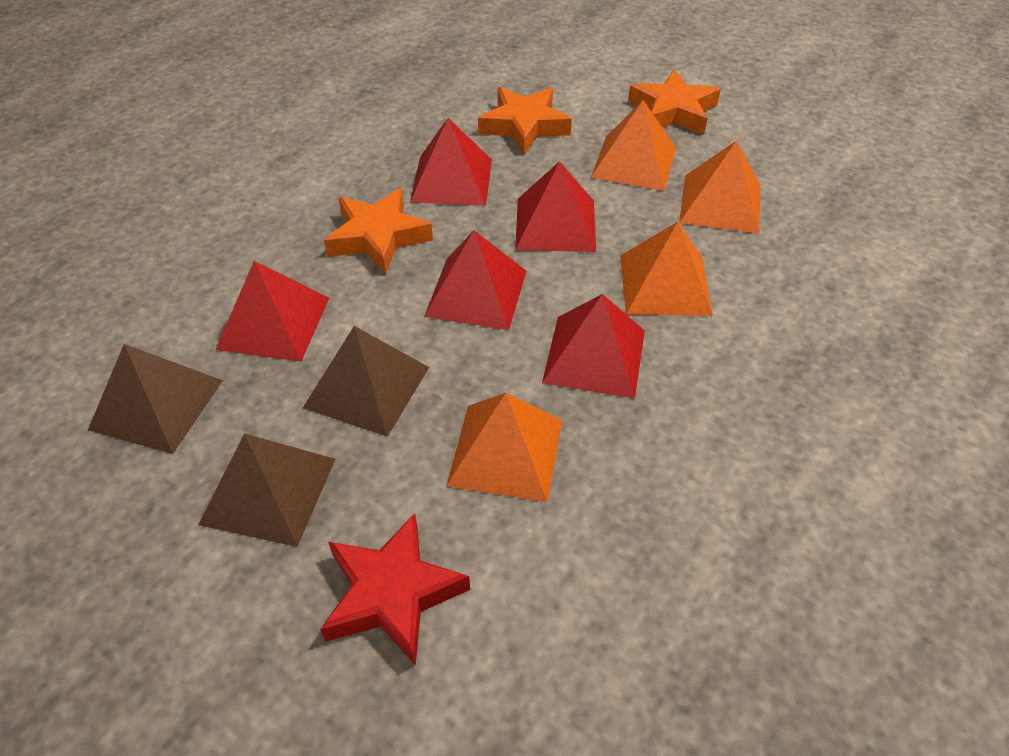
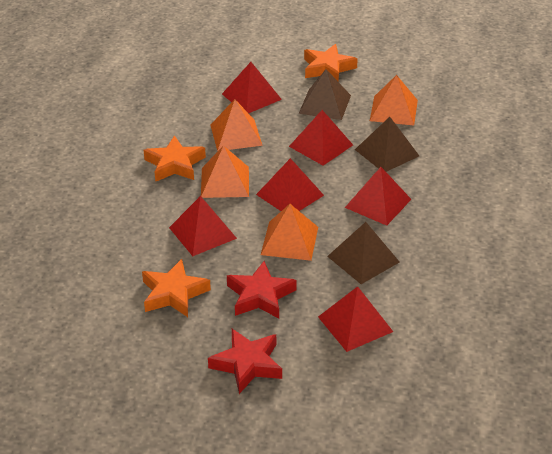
red pyramid: [216,261,329,362] [410,118,492,206] [424,230,526,330] [515,161,596,252] [542,294,645,399] = 5 -> [169,196,237,256] [222,62,282,113] [256,158,324,211] [289,110,353,166] [318,286,393,352] [345,167,411,226] = 6
red star: [320,513,470,666] = 1 -> [208,329,282,394] [227,261,297,319] = 2

